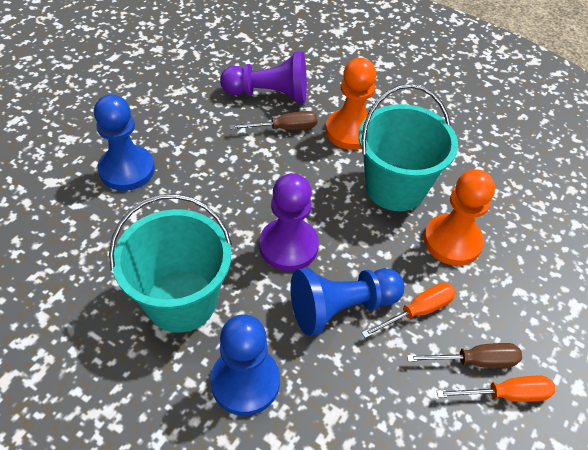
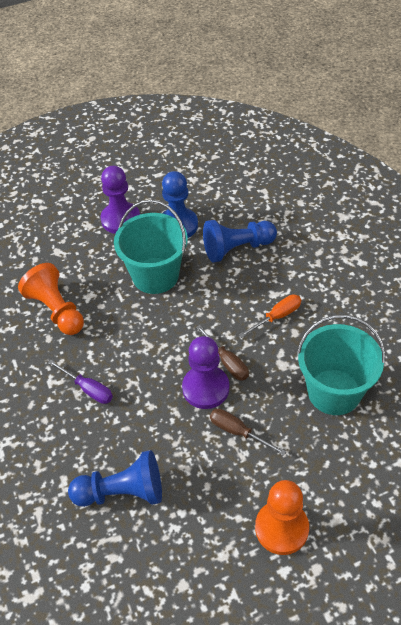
orange screwdriver: [361,283,456,338] [437,376,555,402] = 2 -> [239,295,301,338] = 1
purple screwdriver: none = 0 -> [48,360,113,404] = 1

